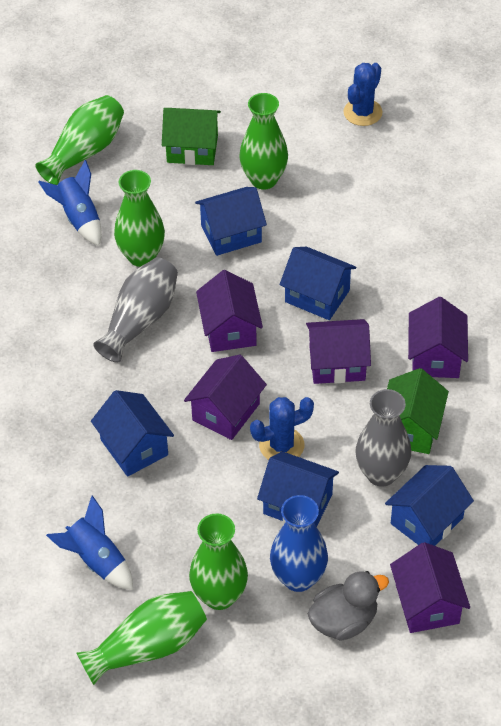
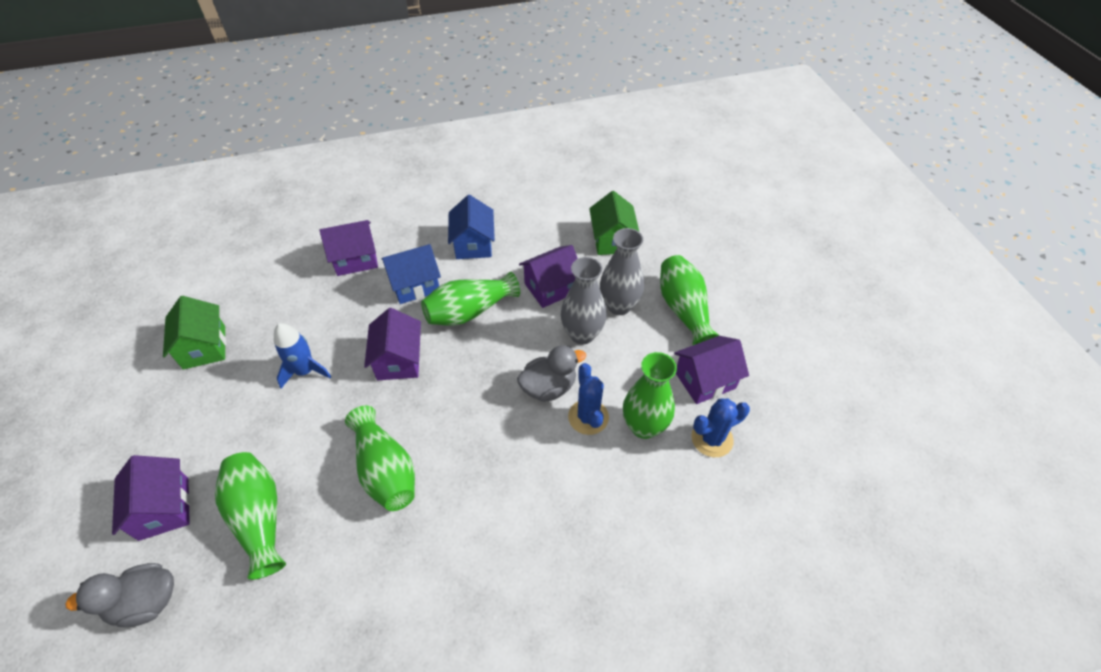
blue house: [91,390,174,477] [195,187,267,256] [257,451,339,527] [279,247,356,320] [385,465,474,546] = 5 -> [381,244,441,304] [448,195,495,259] = 2
blue rocket: [38,160,102,246] [46,495,133,590] = 2 -> [274,323,331,388] = 1
blue vase: [270,495,328,592] = 1 -> none = 0
grey duck: [308,571,389,641] = 1 -> [65,563,174,627] [517,345,586,402] = 2

